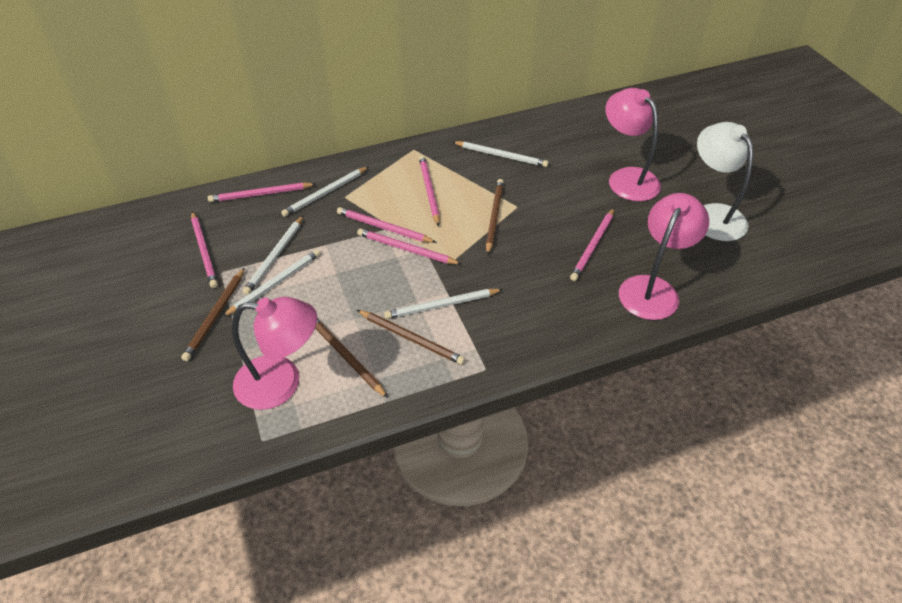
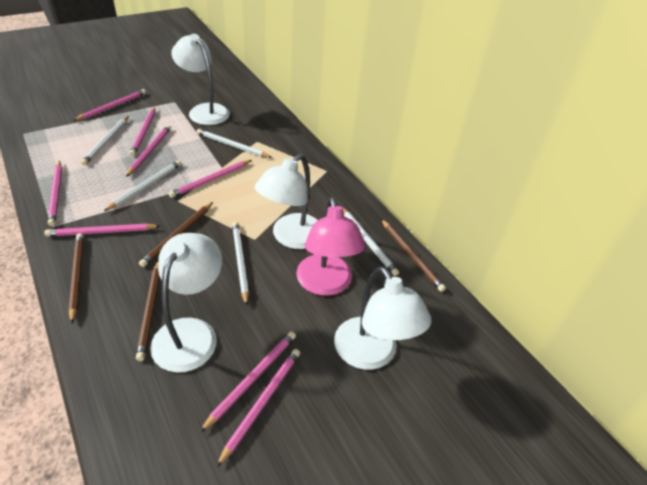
pink lamp: [232,297,317,410] [605,88,661,201] [619,193,709,320] = 3 -> [297,197,366,296] = 1
pink pencil: [191,211,218,288] [208,182,316,202] [337,207,437,243] [357,228,462,265] [419,155,440,227] [570,208,614,281] = 6 -> [44,223,160,237] [48,161,62,226] [73,89,146,121] [126,125,171,177] [130,107,155,156] [169,160,252,198] [200,331,296,432] [216,349,300,468] = 8
white lamp: [697,122,753,241] = 1 -> [150,233,222,372] [171,34,230,125] [255,154,318,249] [334,266,432,370] = 4

